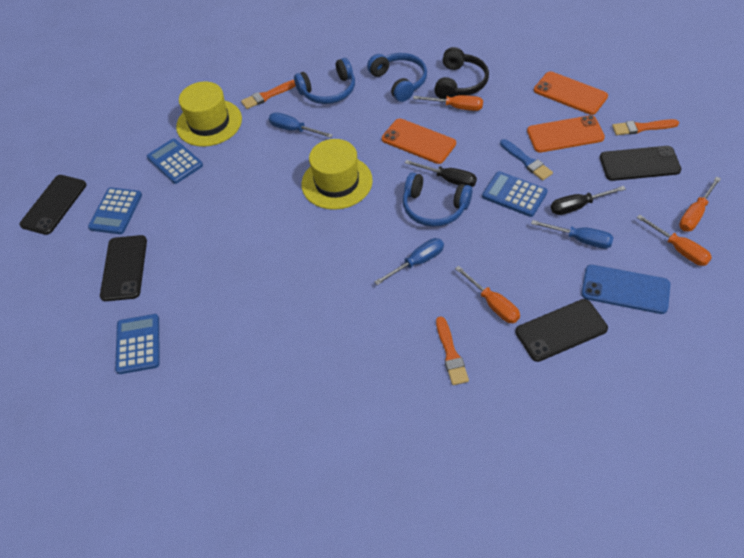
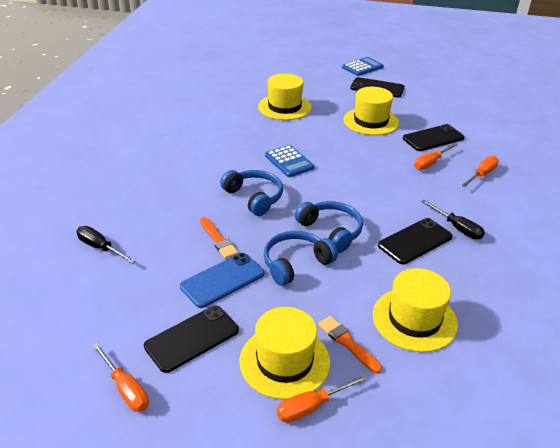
black headphones: [434,47,489,99] = 1 -> none = 0
blue brush: [500,139,553,181] = 1 -> none = 0
blue calculator: [88,187,142,234] [115,314,159,374] [147,138,203,184] [482,171,548,217] = 4 -> [265,145,315,177] [342,57,383,76] = 2
blue screwdriver: [269,112,333,138] [374,238,444,285] [531,220,614,249] = 3 -> none = 0
orange brush: [241,80,296,109] [436,317,469,385] [612,119,679,135] = 3 -> [200,217,238,259] [318,316,382,373] = 2
orange phone: [382,118,456,164] [527,115,605,153] [534,71,608,115] = 3 -> none = 0
yellow hat: [176,81,242,147] [302,139,373,210] = 2 -> [239,307,330,400] [258,73,312,120] [343,87,399,135] [373,268,458,352] = 4

